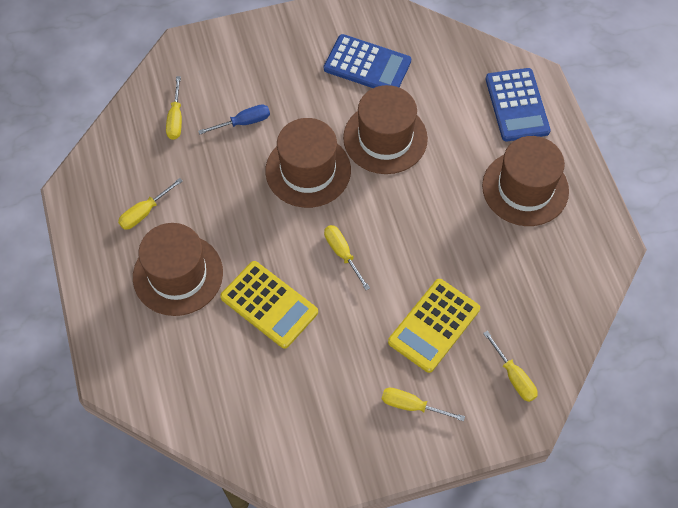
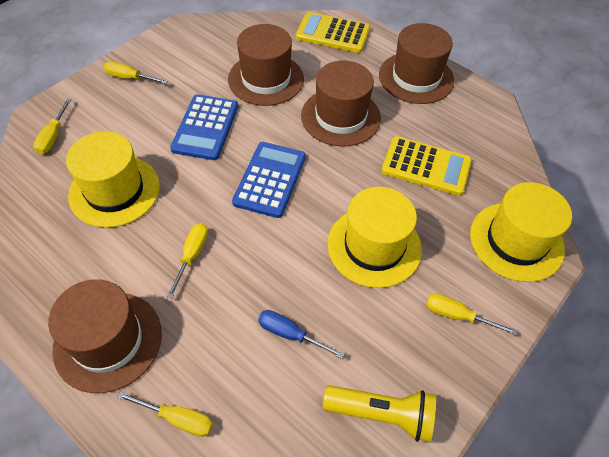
yellow flashlight: none = 0 -> [323,385,436,442] = 1
yellow hat: none = 0 -> [66,131,160,228] [327,187,422,288] [470,182,572,282] = 3

